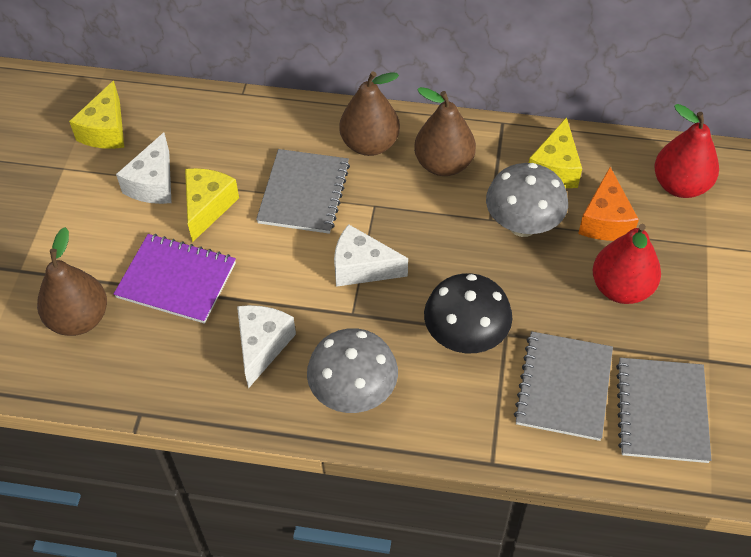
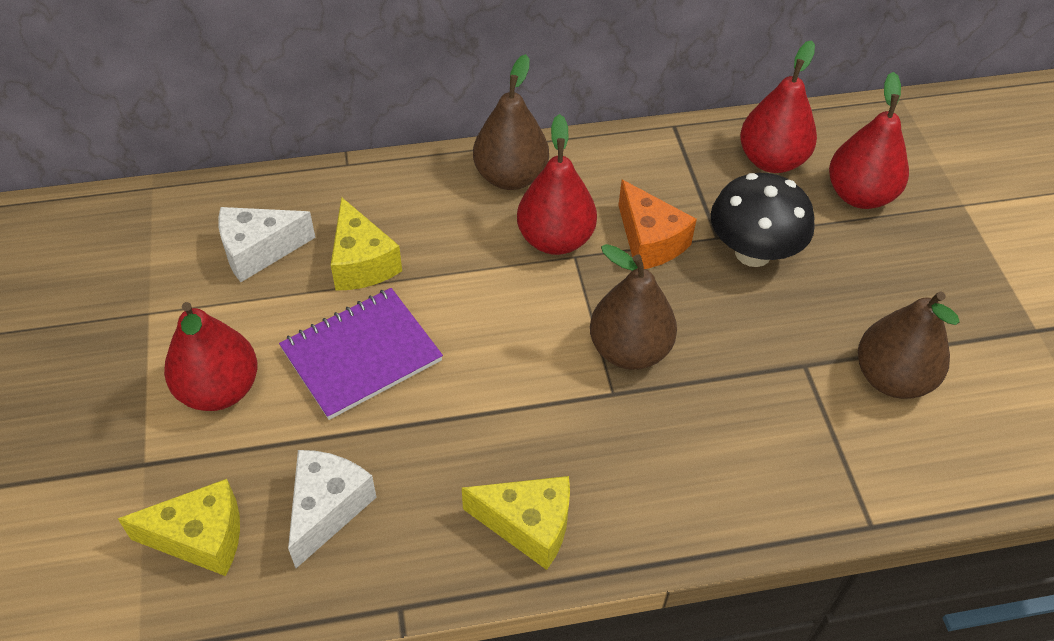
grey mushroom: [307,328,398,413] [486,163,568,237] = 2 -> none = 0
grey notebook: [256,149,350,234] [514,331,613,441] [616,358,711,463] = 3 -> none = 0
red pear: [593,224,661,304] [654,104,719,198] = 2 -> [164,302,257,411] [517,114,597,255] [740,40,817,173] [829,72,909,209] = 4
white cheese: [116,132,171,204] [237,305,296,389] [334,224,408,287] = 3 -> [218,207,316,282] [288,450,377,568] = 2

